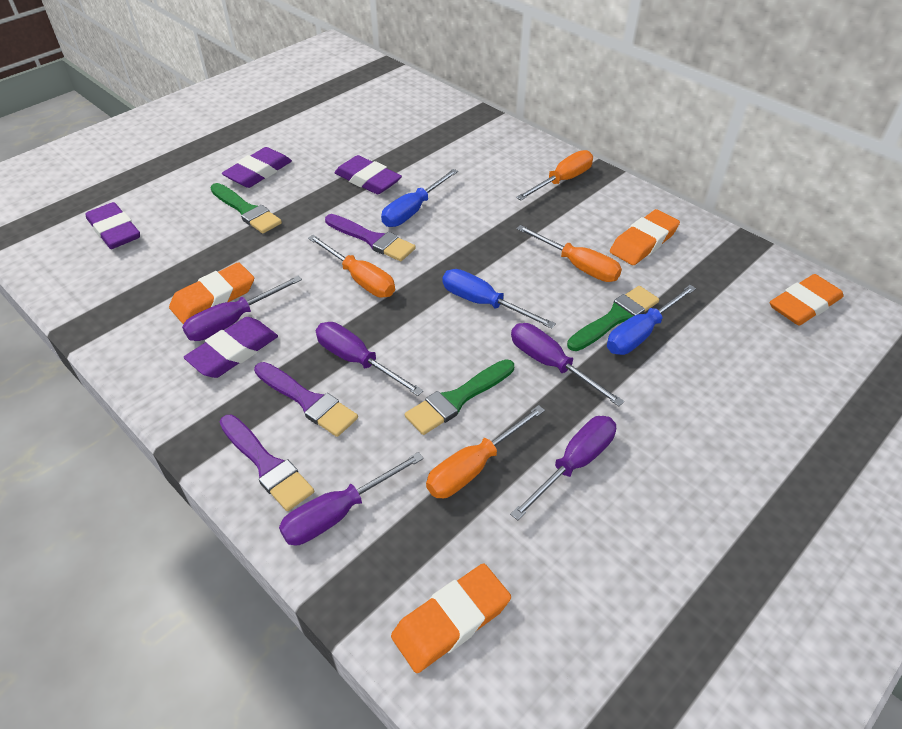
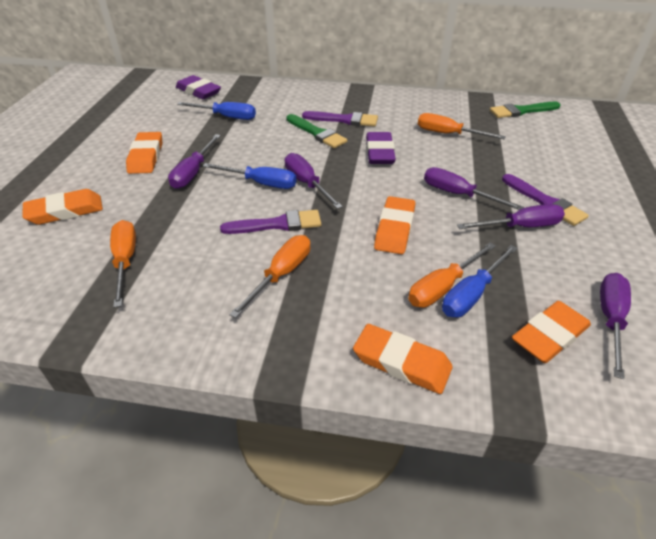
green brush: [210,183,282,233] [405,359,514,435] [567,286,659,351] = 3 -> [286,114,347,148] [490,102,561,118] = 2
orange eraser: [169,262,254,324] [391,563,511,673] [610,209,680,265] [770,274,844,326] = 4 -> [22,189,103,225] [126,132,162,174] [353,324,453,394] [374,196,415,254] [512,301,591,363] = 5
purple eraser: [85,202,140,249] [183,317,278,378] [222,147,292,188] [334,155,402,194] = 4 -> [176,75,221,99] [366,132,396,164] = 2

